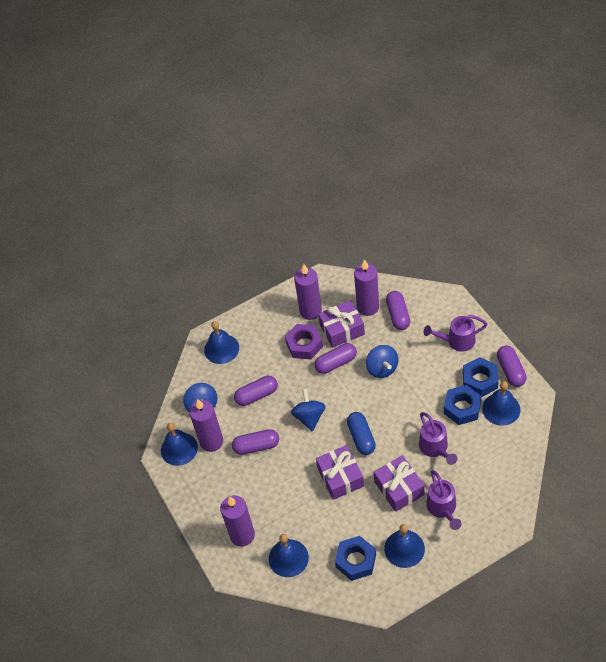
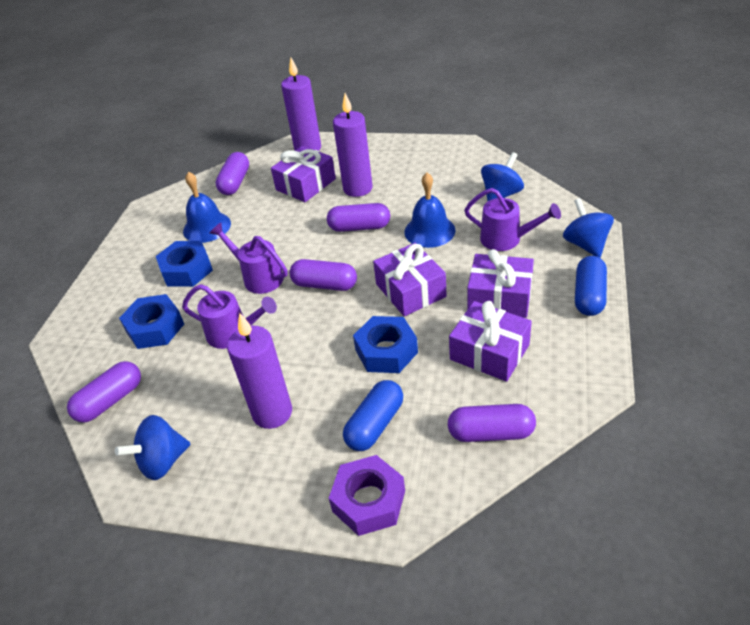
blue bell: [161,423,198,466] [204,321,239,364] [269,534,309,577] [384,524,425,568] [482,381,521,426] = 5 -> [183,172,231,243] [404,173,456,248] = 2
blue capsule: [347,412,376,455] = 1 -> [343,380,403,451] [575,256,607,316] = 2
purple candle: [189,399,223,452] [220,495,255,547] [294,264,322,320] [354,259,379,316] = 4 -> [227,313,292,429] [281,58,321,151] [333,93,373,197] = 3
purple gift: [316,445,364,500] [318,300,365,348] [374,455,425,512] = 3 -> [271,146,336,202] [373,243,447,316] [449,301,532,382] [467,249,534,318] = 4

